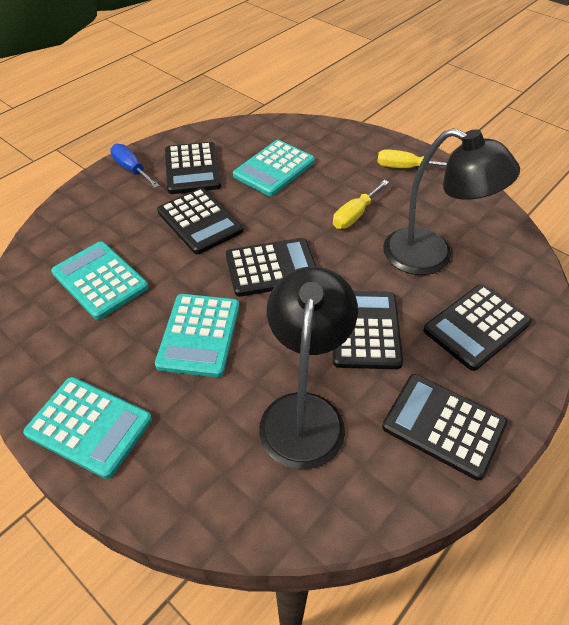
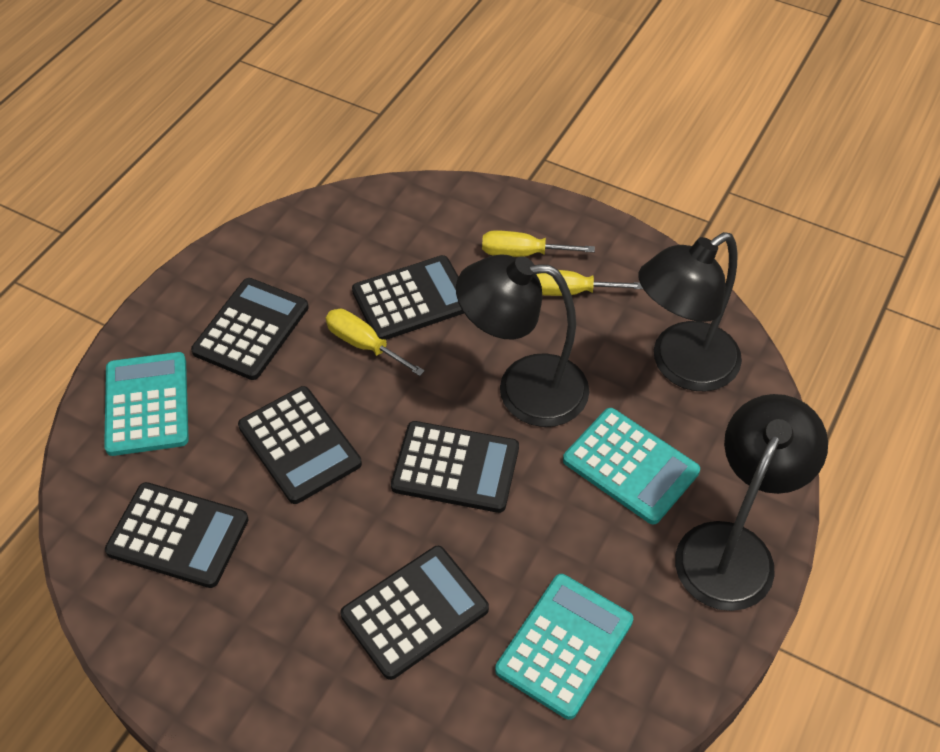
black lamp: [259,267,358,469] [383,128,520,275] = 2 -> [456,254,589,427] [638,232,742,391] [675,394,828,611] = 3
blue screwdriver: [110,144,160,188] = 1 -> none = 0
turquoise calculator: [23,377,152,479] [51,241,149,320] [155,294,240,377] [233,140,315,196] = 4 -> [104,352,189,456] [495,574,633,720] [563,408,700,524] = 3
yellow screwdriver: [333,180,389,229] [377,149,447,168] = 2 -> [326,309,425,376] [482,230,595,257] [536,270,643,296] = 3

